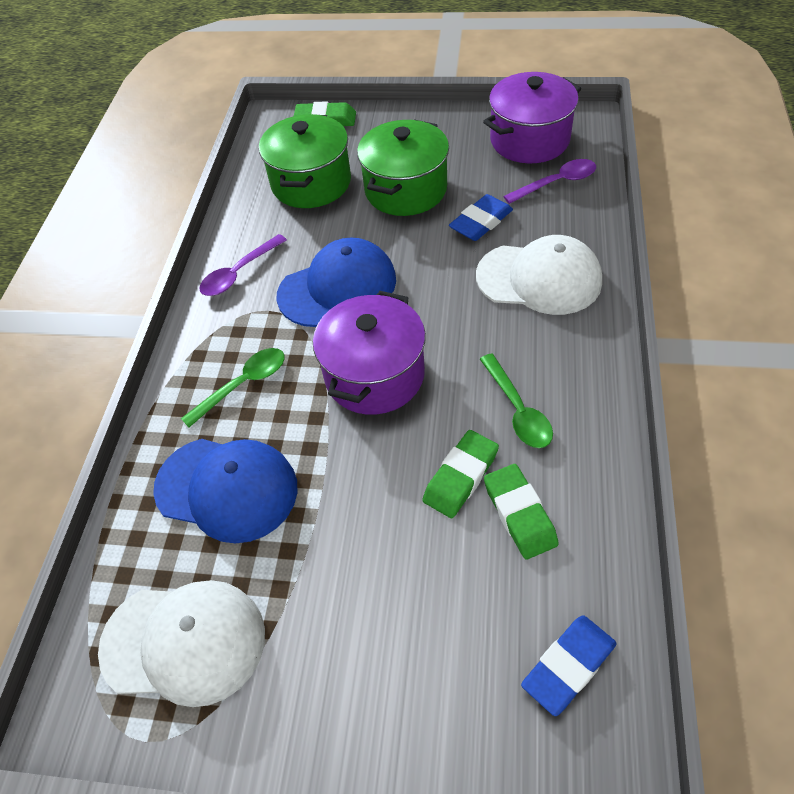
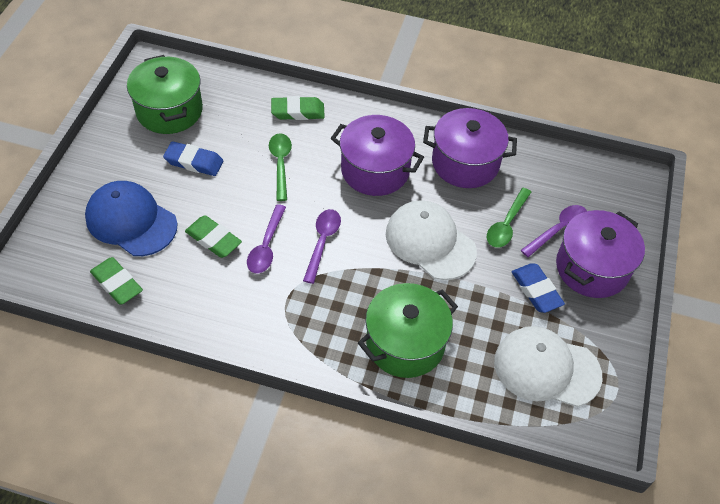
blue cap: [153,439,298,543] [276,238,396,327] = 2 -> [85,181,178,256] = 1
purple pot: [313,291,426,415] [483,72,581,163] = 2 -> [331,115,424,196] [423,108,517,188] [556,210,645,298] = 3
purple spoon: [199,234,287,296] [503,159,596,204] = 2 -> [247,204,286,273] [303,209,341,284] [521,205,587,257] = 3

